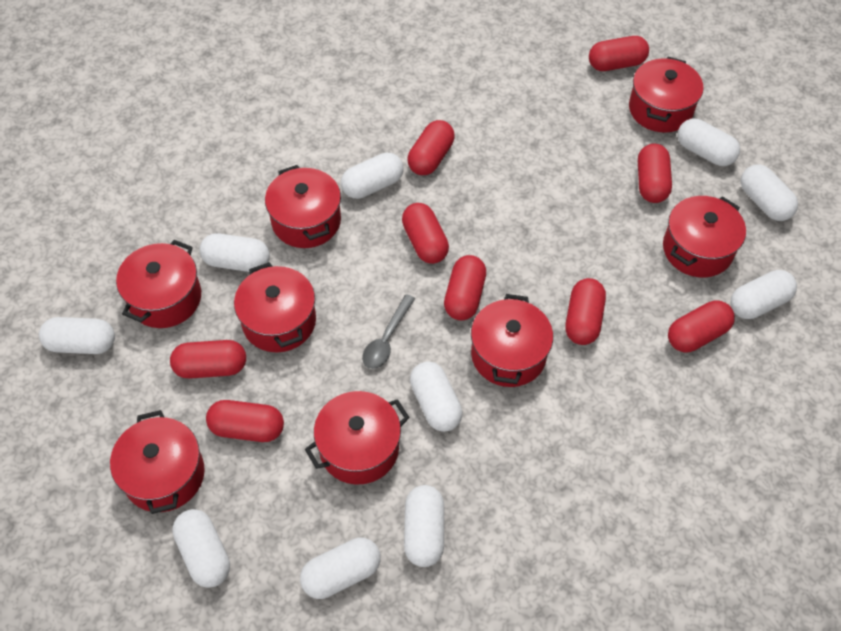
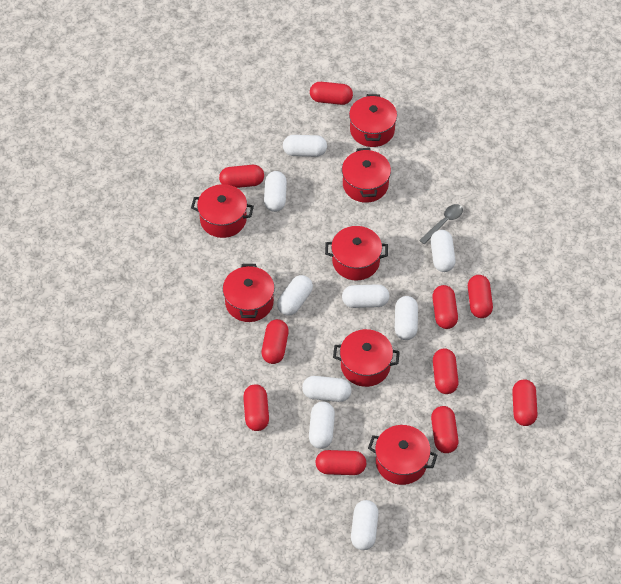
red capsule: [170,340,246,378] [206,400,284,442] [402,203,449,264] [408,120,455,175] [444,255,486,320] [566,278,606,345] [589,36,649,71] [638,143,672,203] [668,300,735,352] = 9 -> [219,165,264,188] [243,384,269,431] [261,319,289,364] [310,82,353,105] [315,450,367,475] [431,406,459,453] [432,285,458,329] [433,348,458,394] [468,275,493,318] [512,379,538,426] = 10
red pot: [110,410,205,514] [116,240,201,328] [234,262,316,352] [265,165,341,248] [305,391,410,485] [471,294,553,387] [629,57,703,133] [663,196,746,278] = 8 -> [191,184,254,238] [223,264,275,322] [325,226,388,281] [333,329,400,387] [342,148,391,203] [349,94,397,147] [368,425,437,485] = 7
white capsule: [39,317,115,354] [172,509,230,588] [199,233,270,272] [300,538,381,599] [341,153,404,199] [404,485,444,567] [410,361,463,432] [678,118,740,166] [730,270,797,319] [740,164,798,221] = 10 -> [264,171,287,212] [277,275,313,316] [283,135,327,157] [302,376,352,402] [309,402,335,449] [342,284,389,308] [351,500,379,550] [395,296,418,340] [431,230,456,272] = 9

